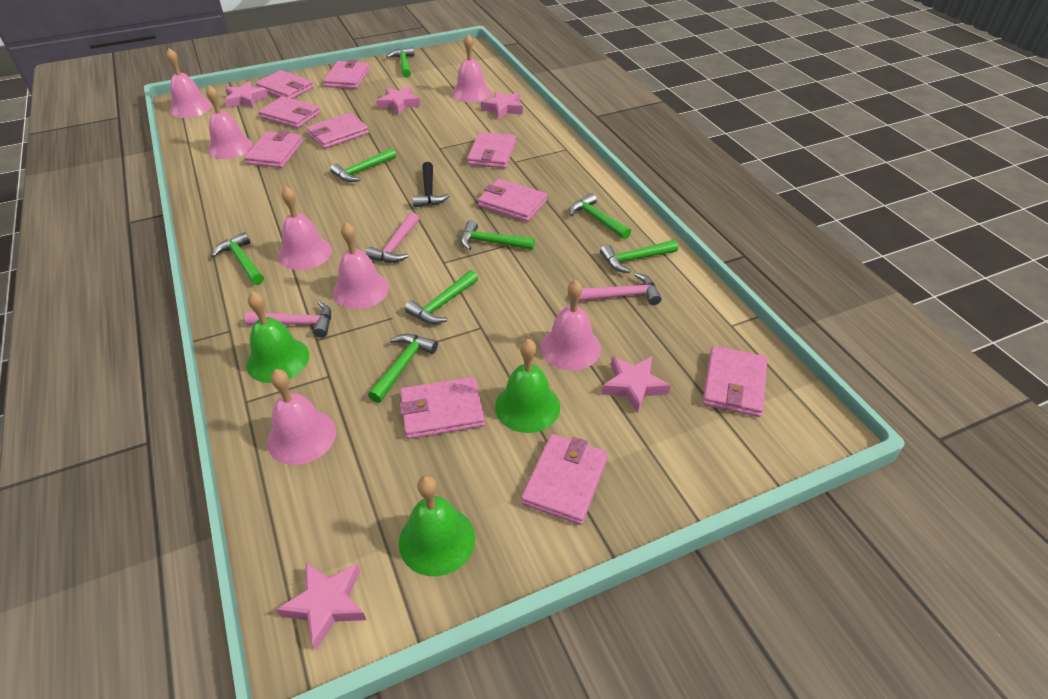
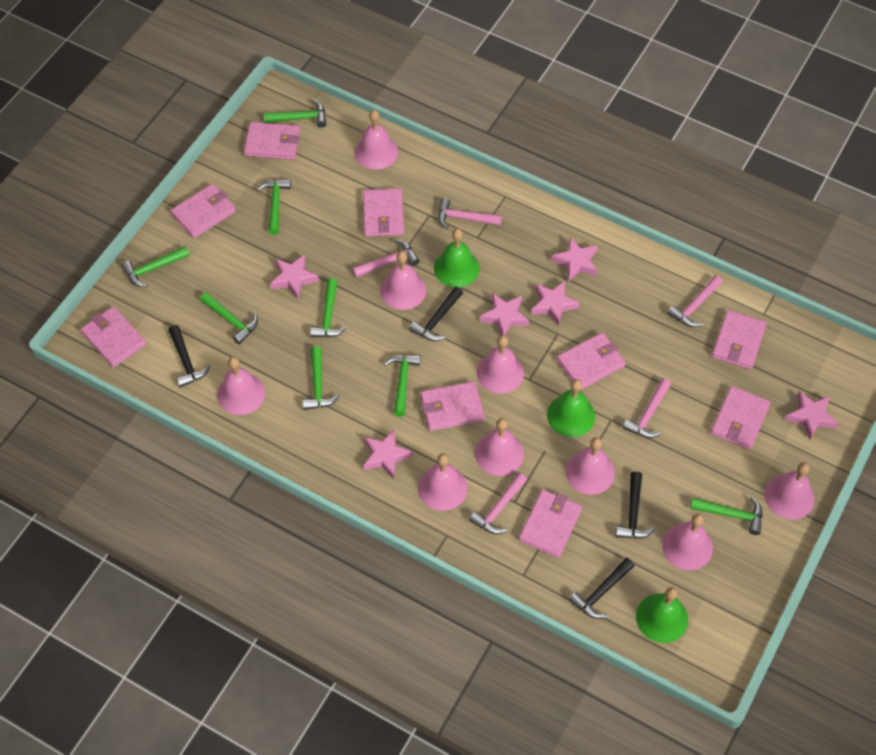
black hammer: [412,162,450,207] = 1 -> [168,325,210,388] [409,287,463,341] [569,558,634,619] [615,471,655,539] = 4
pink bell: [166,48,212,118] [206,85,253,159] [267,369,336,465] [278,186,332,270] [333,222,389,309] [452,34,491,102] [541,280,601,370] = 7 -> [217,357,265,415] [355,110,398,170] [380,251,426,310] [418,453,468,511] [475,418,524,476] [477,335,524,394] [565,437,615,495] [662,514,713,570] [765,462,815,520] = 9
pink hammer: [245,301,331,338] [365,212,419,263] [579,273,662,305] = 3 -> [352,239,419,278] [438,198,502,229] [469,473,527,534] [622,378,671,438] [667,275,723,327] = 5
pink star: [225,81,268,108] [276,562,366,650] [376,87,420,115] [481,91,523,120] [601,356,671,413] = 5 -> [270,254,319,300] [363,429,413,479] [480,293,529,335] [531,281,580,326] [551,237,598,282] [785,391,839,440] = 6
pink wallet: [244,130,303,168] [256,70,313,99] [258,96,320,128] [306,113,369,149] [323,60,370,89] [399,377,485,439] [467,132,516,169] [478,179,547,222] [521,434,608,525] [703,346,767,417] = 10 -> [80,306,146,367] [171,184,236,238] [244,122,300,160] [363,188,404,237] [420,381,485,431] [519,489,582,558] [557,332,626,390] [711,386,771,450] [712,310,767,369] = 9

